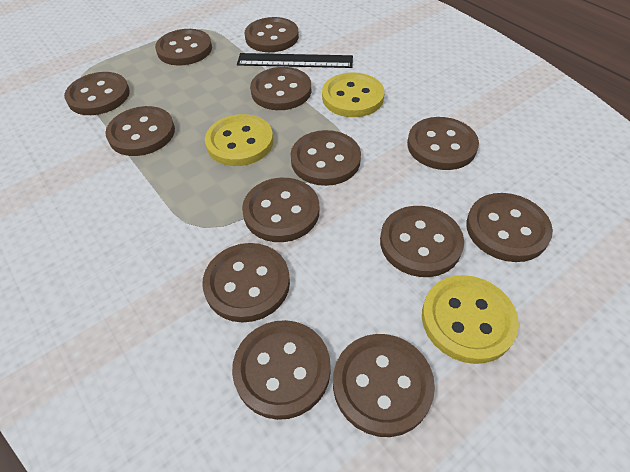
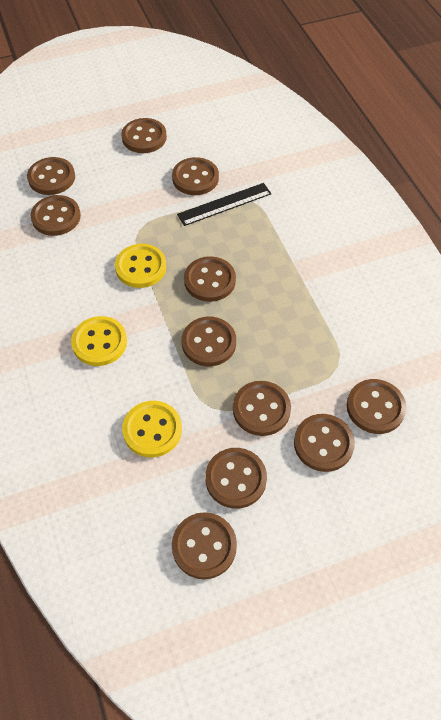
brown button: [64,72,130,115] [105,106,175,156] [155,29,212,65] [202,243,290,322] [232,320,331,420] [242,178,319,242] [245,17,299,52] [250,67,311,110] [291,130,361,186] [333,334,435,437] [380,206,464,277] [407,117,479,170] [466,193,553,262] = 13 -> [27,157,75,195] [31,195,81,236] [121,118,167,153] [172,157,219,195] [172,512,237,579] [182,317,236,366] [184,256,236,302] [205,448,267,509] [233,381,291,436] [294,414,355,472] [347,379,406,434] = 11

